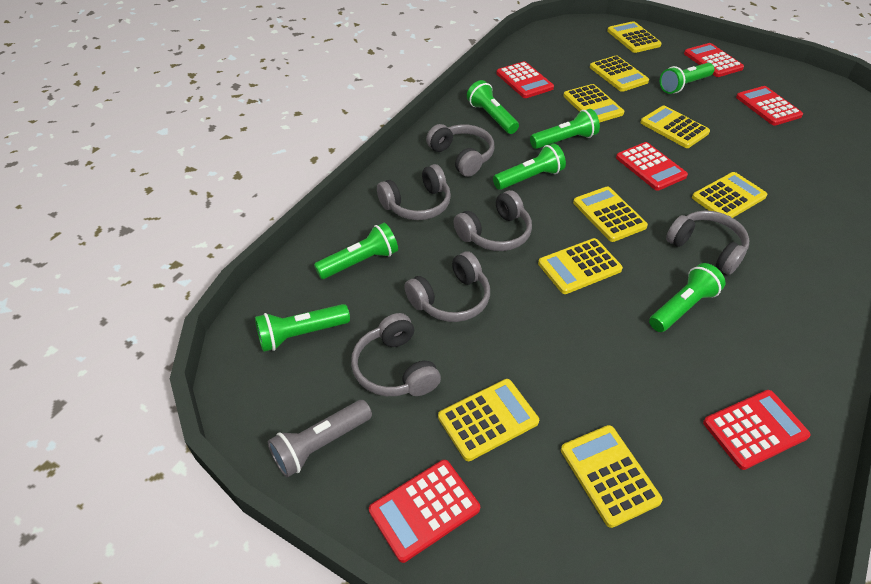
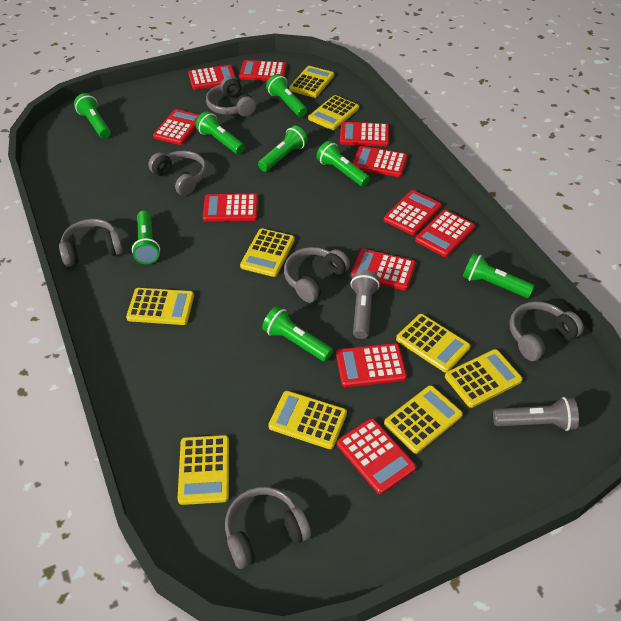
green flashlight: [255,304,350,352] [314,223,398,279] [467,80,519,134] [493,144,566,190] [530,109,600,149] [649,263,725,332] [660,63,714,94] = 7 -> [74,93,110,138] [132,211,160,264] [195,111,245,154] [258,126,308,172] [262,306,333,362] [266,74,307,117] [316,141,370,187] [463,253,534,298] = 8
grey flashlight: [268,400,372,477] = 1 -> [350,270,380,339] [493,397,579,431] = 2
red calculator: [369,460,480,563] [496,61,554,98] [616,142,688,191] [684,43,744,77] [703,390,811,470] [736,86,803,126] = 6 -> [153,109,200,145] [188,65,236,90] [203,194,258,222] [239,60,286,81] [336,343,407,387] [337,418,416,494] [340,122,389,146] [351,249,416,291] [353,146,408,177] [384,190,442,235] [415,210,475,257] = 11

